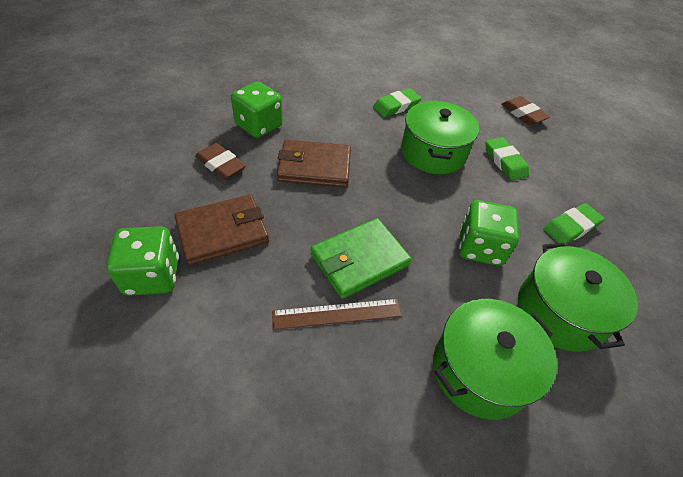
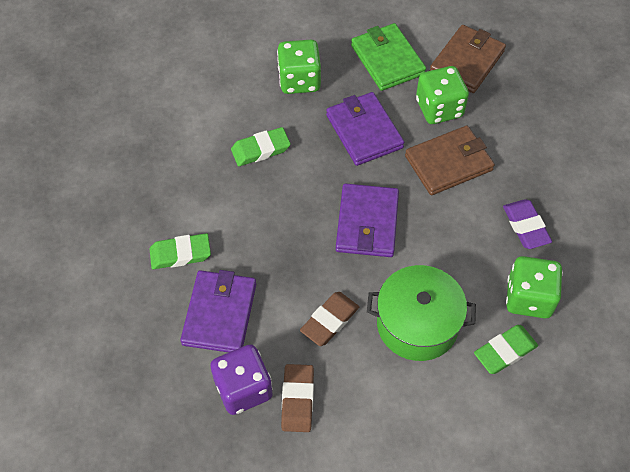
brown ruler: [272,299,402,330] = 1 -> none = 0
green pot: [401,101,479,174] [433,299,557,420] [518,243,638,352] = 3 -> [367,265,476,361] = 1
purple dice: none = 0 -> [210,344,273,415] = 1
purple eraser: none = 0 -> [503,199,552,249] = 1
purple wallet: none = 0 -> [180,270,256,352] [326,92,404,166] [336,183,399,257] = 3

